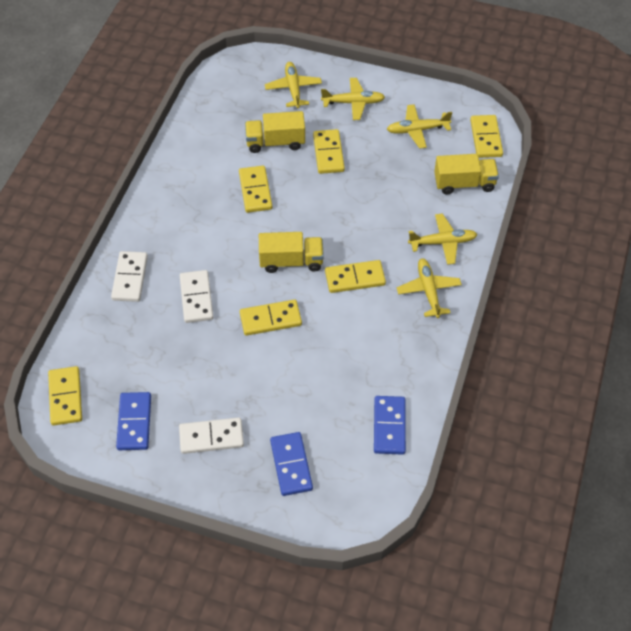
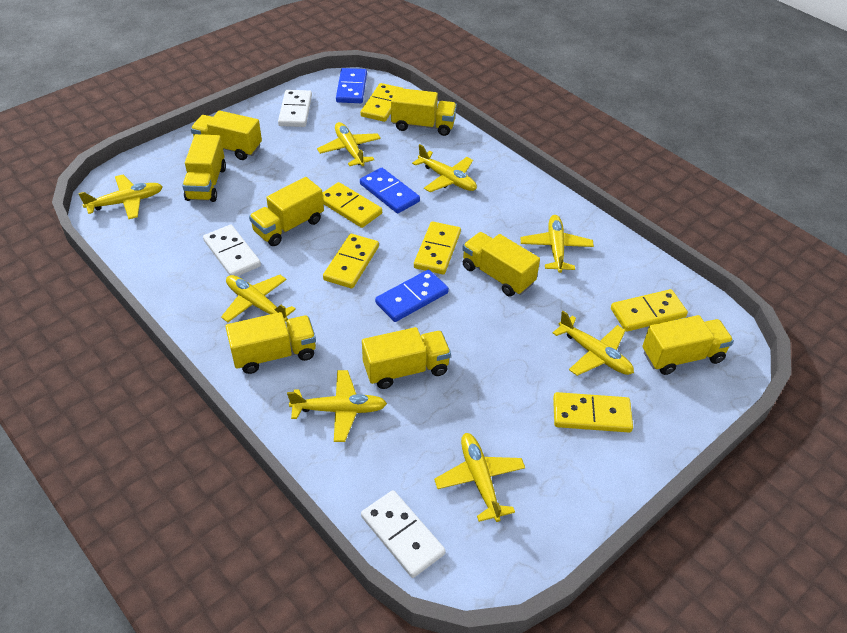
yellow plane: [265,62,322,108] [321,78,385,120] [387,104,452,149] [397,258,462,318] [408,213,478,265] = 5 -> [78,175,163,219] [221,275,296,322] [287,370,387,442] [317,122,381,166] [412,144,477,192] [434,433,525,522] [520,215,594,273] [553,311,634,376] = 8
yellow truck: [245,111,305,153] [259,232,324,273] [434,154,499,195] = 3 -> [182,134,226,202] [191,110,262,160] [225,312,316,374] [249,177,324,246] [362,327,451,389] [391,88,457,136] [462,232,540,296] [642,315,734,375] = 8

